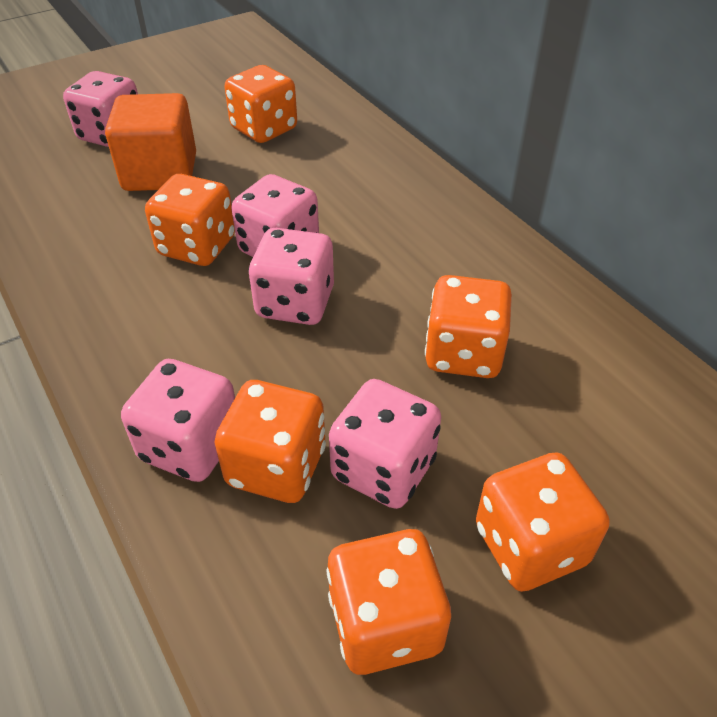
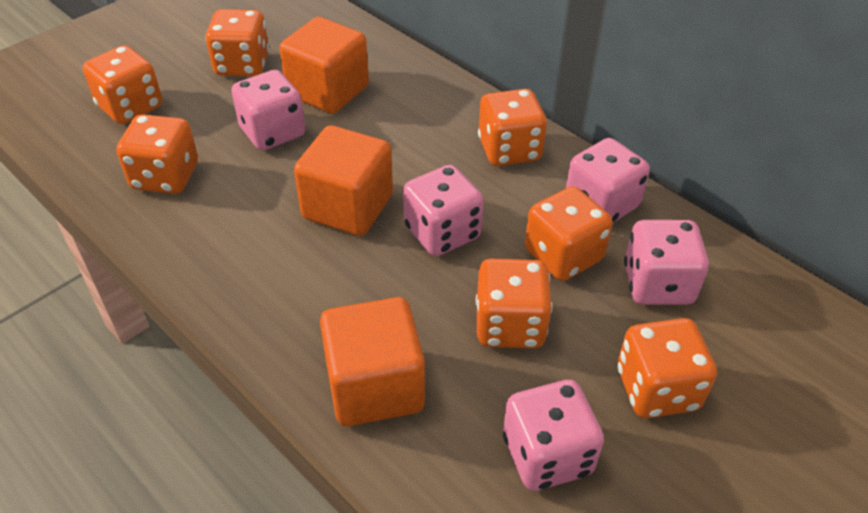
orange cube: [105,93,196,191] = 1 -> [279,17,369,114] [294,125,393,236] [320,297,425,426] = 3
orange dice: [145,174,235,266] [214,380,326,503] [225,65,297,143] [326,529,451,675] [425,275,512,378] [476,453,609,592] = 6 -> [83,45,162,124] [116,114,198,194] [205,9,269,76] [476,259,552,348] [478,89,547,166] [525,186,613,281] [617,318,717,418] = 7

